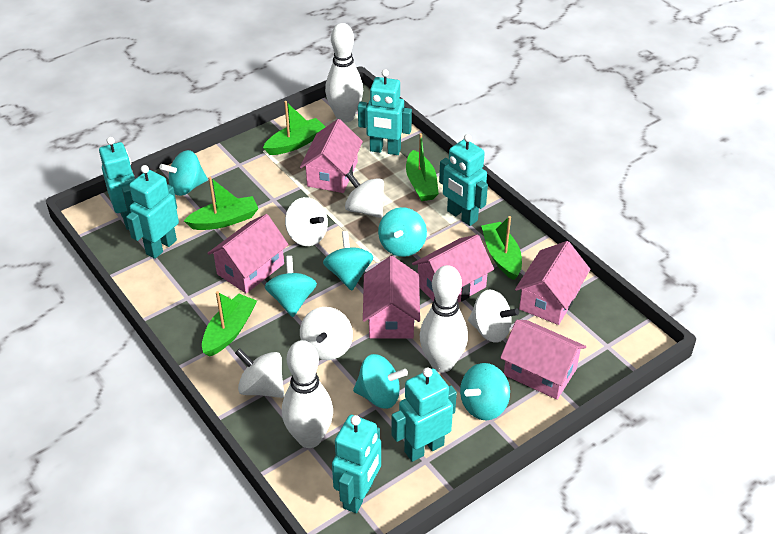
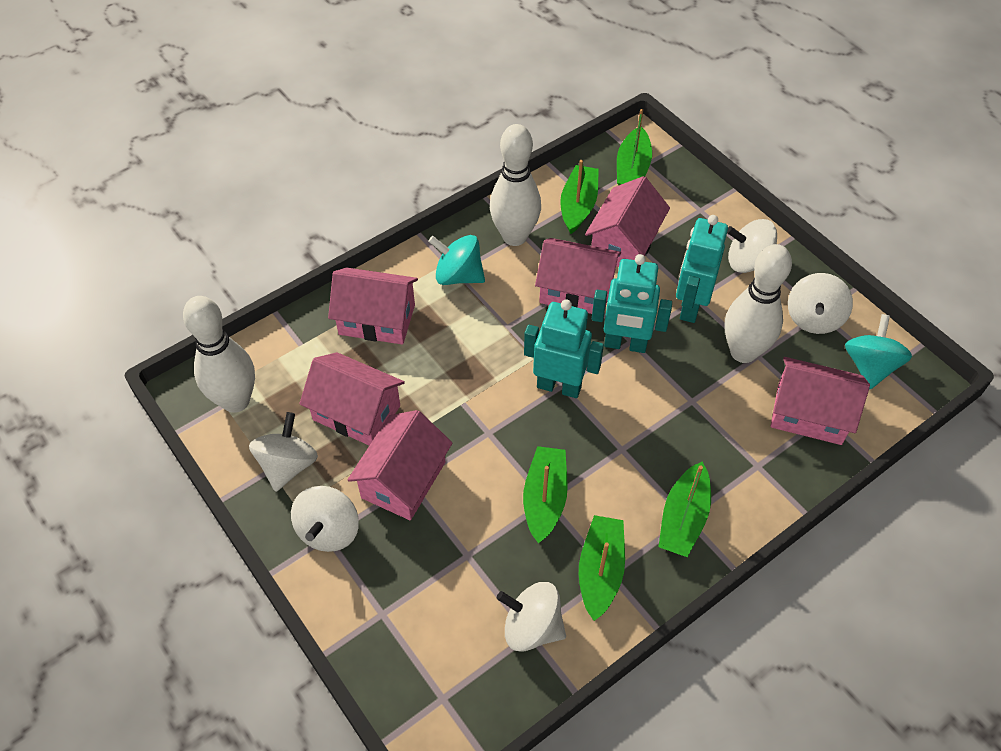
turquoise robot: [99,137,135,230] [126,165,179,259] [332,415,381,513] [358,69,412,155] [391,367,457,462] [439,134,488,226] = 6 -> [524,299,604,398] [592,254,672,353] [676,215,728,323] = 3
turquoise spinning top: [159,150,208,196] [265,256,317,317] [323,231,373,291] [353,354,408,409] [378,207,427,257] [460,363,510,420] = 6 -> [428,235,485,285] [845,314,912,389] = 2

